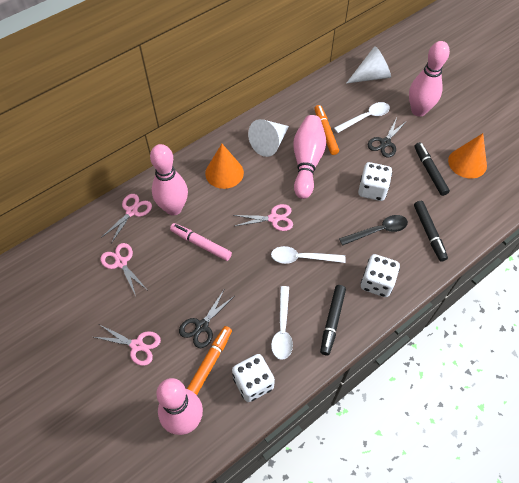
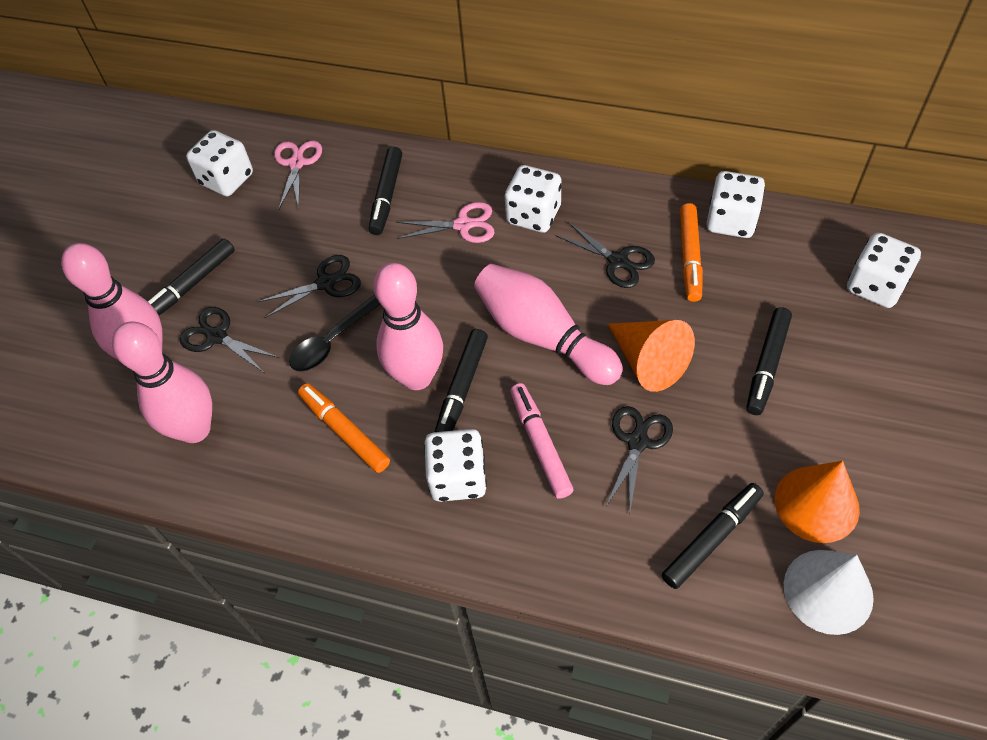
black marker: [320,285,346,355] [414,142,450,196] [414,201,448,262] = 3 -> [148,239,235,315] [369,147,402,235] [435,329,488,432] [662,483,764,589] [746,307,792,415] = 5
black scissors: [179,290,233,348] [368,118,407,158] = 2 -> [180,307,279,372] [257,255,361,318] [556,222,655,288] [606,406,673,511] = 4
pink scissors: [94,325,161,366] [100,243,146,296] [101,194,152,243] [233,204,293,231] = 4 -> [274,141,322,210] [396,202,494,243] = 2
white cone: [248,119,289,157] [347,46,391,83] = 2 -> [784,550,874,635] = 1
white dice: [232,354,275,402] [358,162,392,201] [361,254,400,297] = 3 -> [186,130,253,196] [424,429,487,502] [505,165,562,233] [706,171,765,238] [847,233,921,308] = 5
white spoon: [271,246,346,264] [271,286,293,360] [334,102,390,133] = 3 -> none = 0

